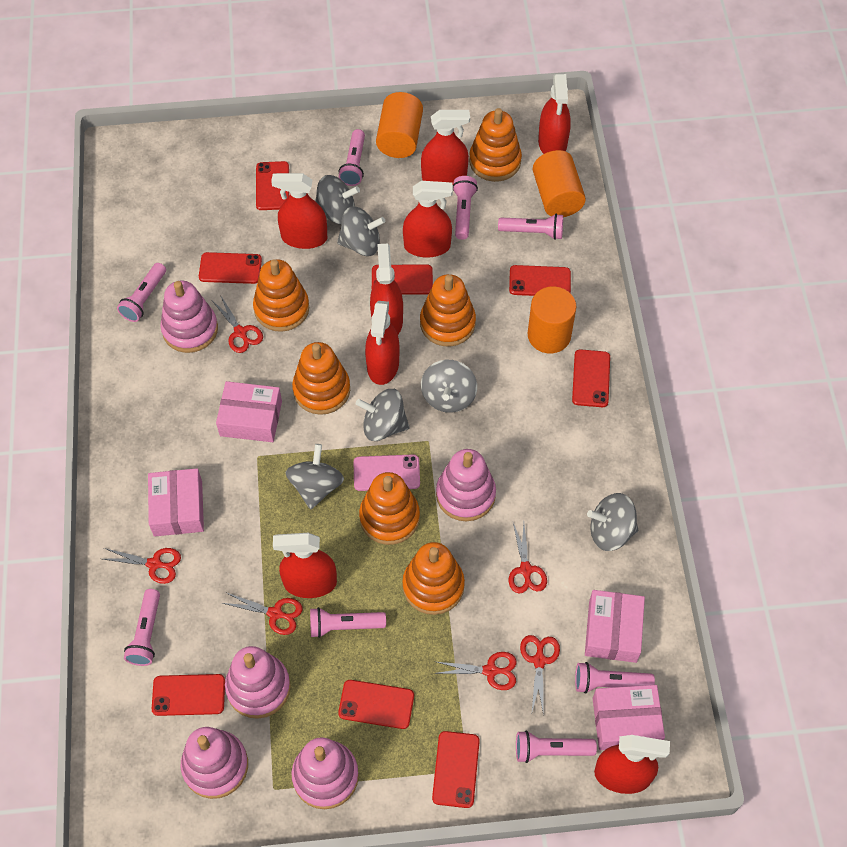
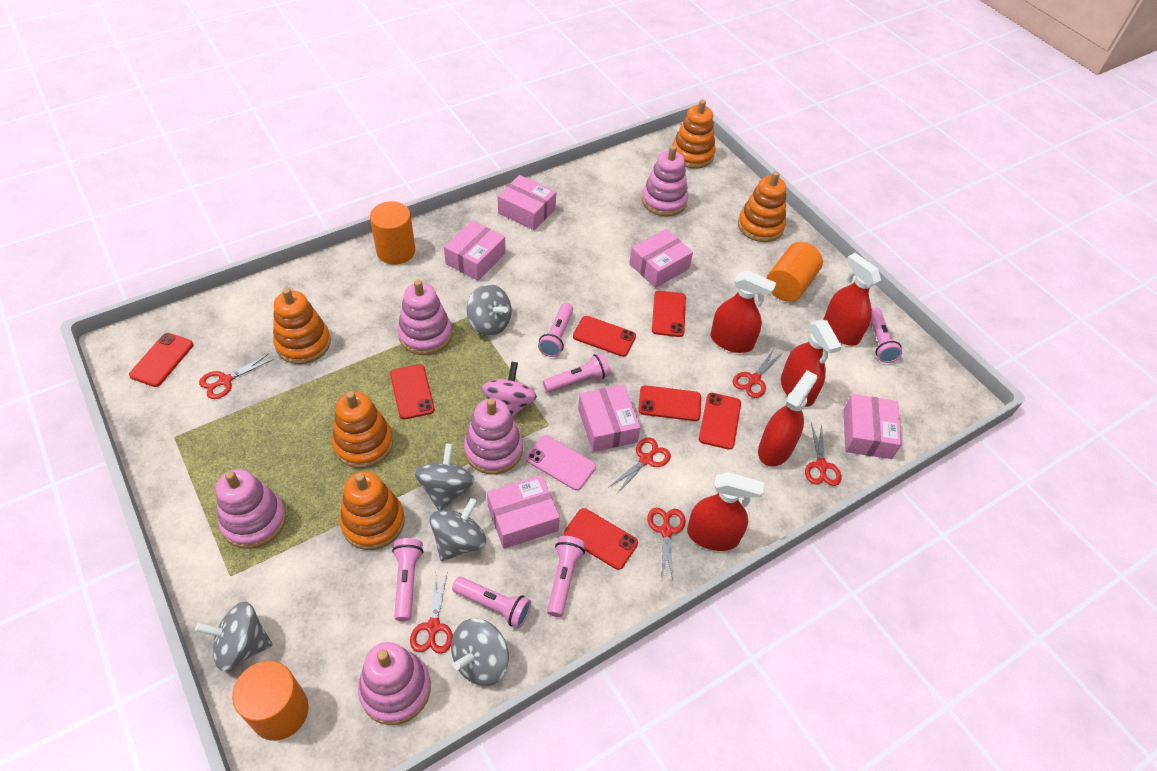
grey spinning top: [285,444,344,509] [315,175,360,225] [337,206,385,256] [356,389,410,441] [421,360,477,413] [587,493,638,551] = 6 -> [195,601,272,671] [415,444,475,511] [430,498,486,561] [451,618,509,686] [467,284,512,336] = 5
orange stacking toy: [253,259,309,332] [292,342,350,415] [359,472,420,545] [402,542,465,615] [420,274,476,347] [469,108,522,182] = 6 -> [273,288,331,364] [332,391,393,468] [340,471,405,550] [672,99,716,169] [738,171,786,242] = 5
pink box: [148,468,204,536] [216,381,282,442] [585,590,645,663] [593,685,665,750] = 4 -> [444,220,506,281] [487,475,560,549] [497,175,556,230] [578,385,641,452] [629,229,693,288] [843,394,902,459] = 6
pink flashlight: [117,263,166,322] [124,589,160,666] [310,607,386,638] [339,129,365,186] [453,176,478,240] [498,214,563,240] [516,731,597,763] [575,662,655,693] = 8 -> [392,538,424,621] [452,577,531,628] [538,303,573,357] [543,353,610,393] [547,536,585,617] [871,308,902,363] = 6
pink spinning top: none = 0 -> [482,361,537,417] = 1
red phone: [152,674,225,716] [199,252,262,284] [256,161,289,210] [338,680,414,729] [372,264,433,295] [432,731,480,808] [509,265,571,296] [572,349,610,407] = 8 -> [129,333,193,387] [390,364,435,420] [564,508,638,570] [573,316,636,357] [638,385,701,421] [652,291,686,337] [699,393,741,450] = 7
red spray bottle: [271,173,327,249] [273,533,337,598] [365,301,400,385] [370,244,403,334] [403,181,453,258] [421,110,470,184] [538,74,571,154] [594,735,670,794] = 8 -> [687,472,764,551] [710,270,776,353] [758,370,817,467] [781,320,842,407] [823,253,881,346] = 5

